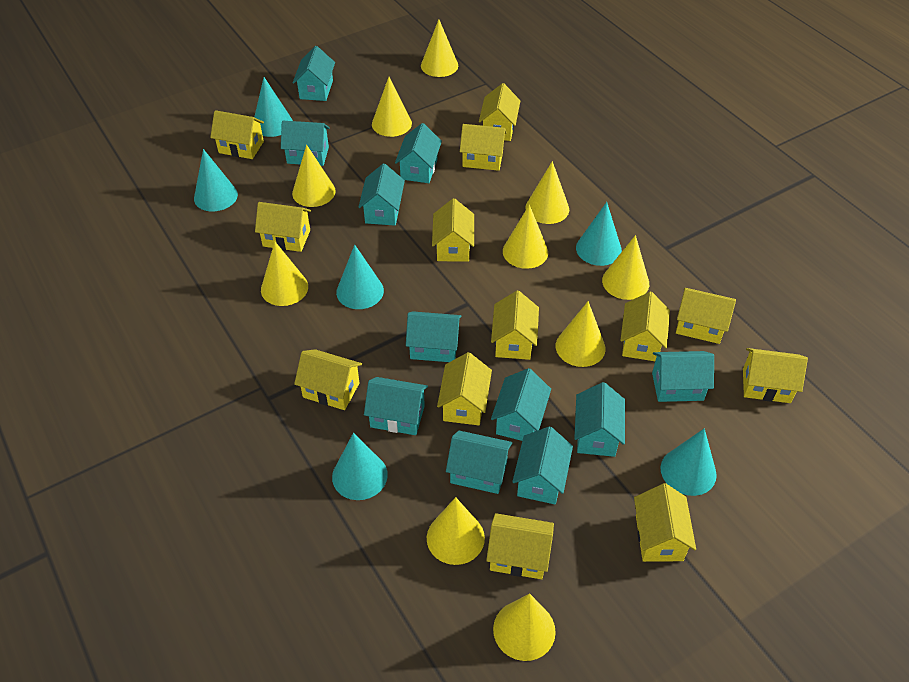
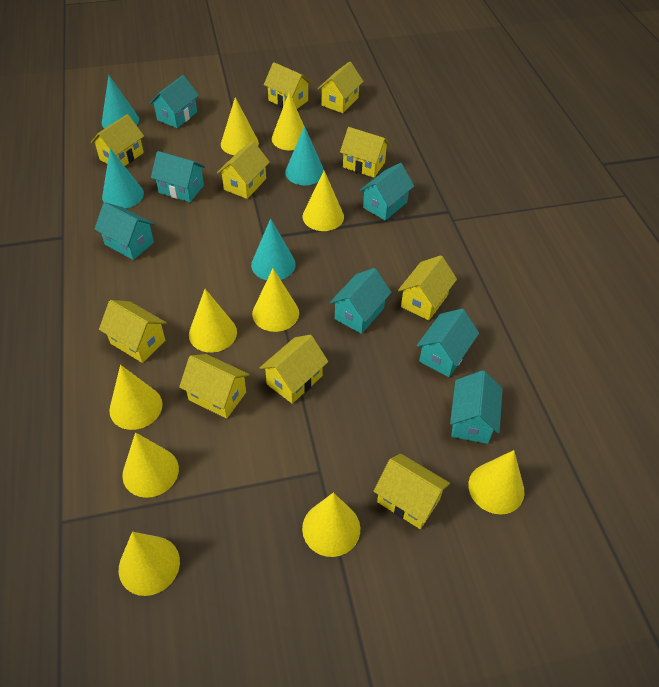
turquoise cone: [194,149,238,211] [254,77,293,137] [332,433,388,500] [336,245,384,309] [576,202,622,266] [660,428,717,496] = 6 -> [102,75,139,129] [102,148,144,209] [251,218,296,280] [285,126,324,185] = 4
turquoise house: [281,121,330,166] [293,46,335,101] [359,164,405,226] [364,377,428,435] [395,123,442,183] [406,311,462,362] [446,431,512,494] [491,368,551,441] [512,427,573,504] [574,382,625,457] [652,351,714,402] = 11 -> [94,202,155,260] [150,75,199,128] [151,151,205,202] [330,268,392,334] [360,163,414,221] [417,309,479,377] [450,370,503,444] = 7
yellow house: [210,110,264,159] [255,202,311,252] [294,349,362,410] [432,198,474,262] [437,352,492,425] [460,124,507,171] [479,83,520,141] [486,513,554,579] [491,291,539,360] [620,292,670,361] [634,483,696,562] [676,288,736,344] [743,348,808,403] = 13 -> [90,114,144,166] [99,300,167,363] [179,354,250,419] [217,141,270,199] [260,335,328,404] [264,62,312,109] [318,61,364,113] [340,127,390,178] [374,454,450,529] [398,255,457,321] = 10

